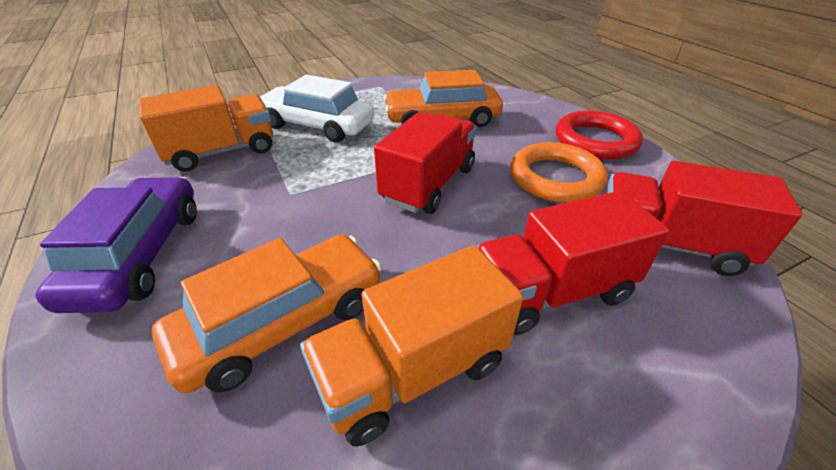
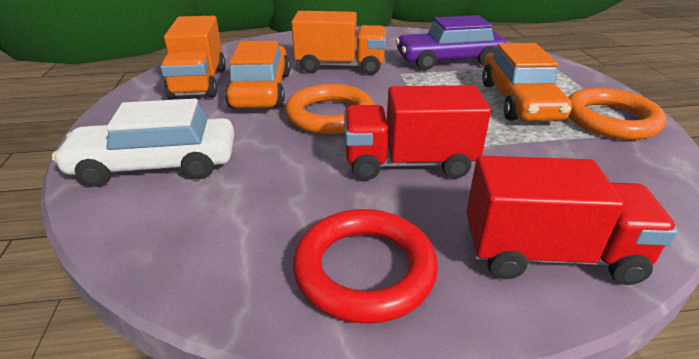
orange ring: [510,142,608,203] = 1 -> [285,84,374,134] [568,88,666,140] = 2
red truck: [374,112,477,214] [476,191,670,335] [606,161,802,276] = 3 -> [344,85,491,180] [466,156,678,285] = 2

